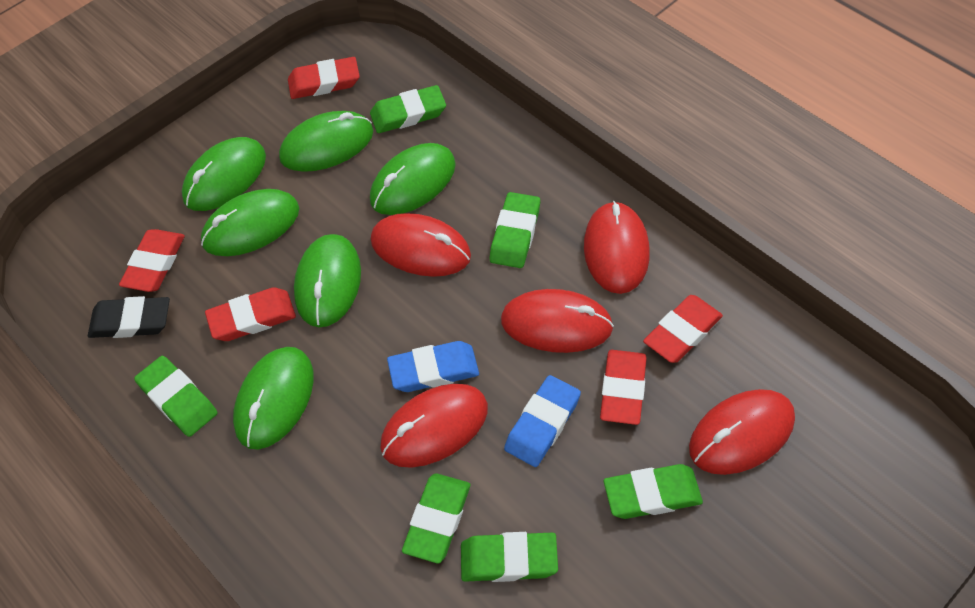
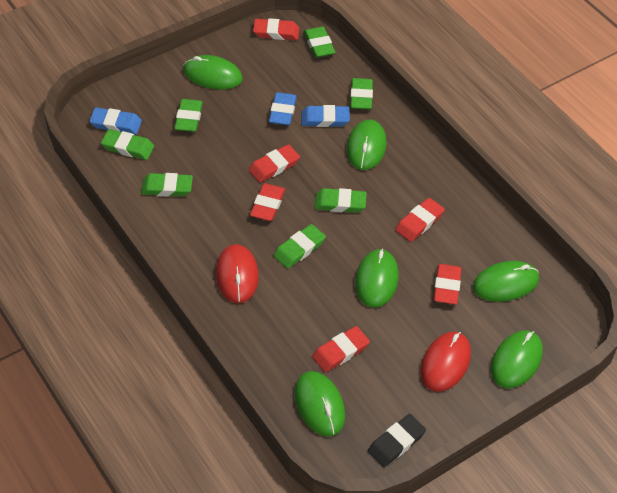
blue eraser: [387,341,479,392] [504,375,581,467] = 2 -> [89,108,142,134] [269,92,297,125] [301,105,350,127] = 3
green eraser: [134,356,218,437] [370,85,446,133] [402,473,470,563] [461,532,558,582] [490,192,540,268] [604,464,703,519] = 6 -> [101,129,154,160] [141,173,193,197] [174,99,203,132] [274,224,326,269] [304,27,335,58] [315,188,367,213] [350,78,373,110] = 7
red eraser: [119,229,185,292] [205,287,296,341] [288,57,360,99] [600,350,647,425] [643,295,723,363] = 5 -> [248,144,300,183] [250,183,286,221] [253,18,299,40] [312,326,370,372] [395,198,445,242] [434,264,461,304] = 6
red mouse: [371,213,471,277] [380,384,488,468] [501,289,614,353] [584,201,650,294] [689,389,795,475] = 5 -> [216,244,259,303] [421,332,471,392] = 2

